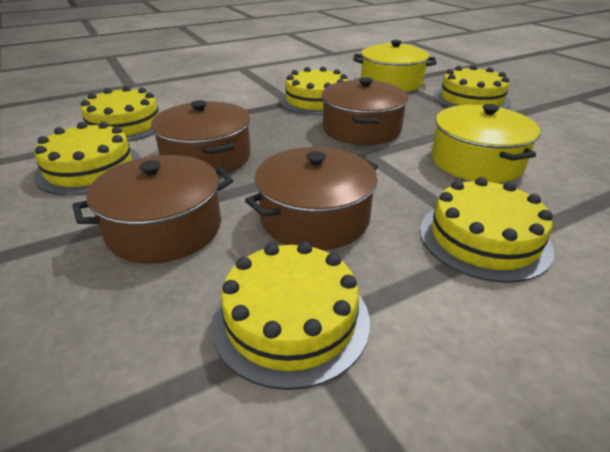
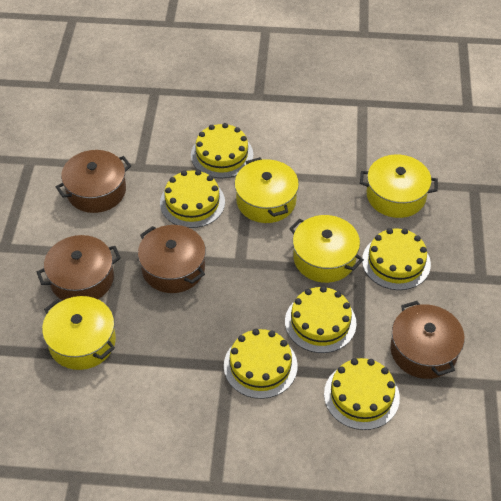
yellow pot: [353,40,437,92] [432,104,540,183] = 2 -> [42,296,116,370] [235,157,299,223] [289,215,364,283] [360,154,438,218] = 4

